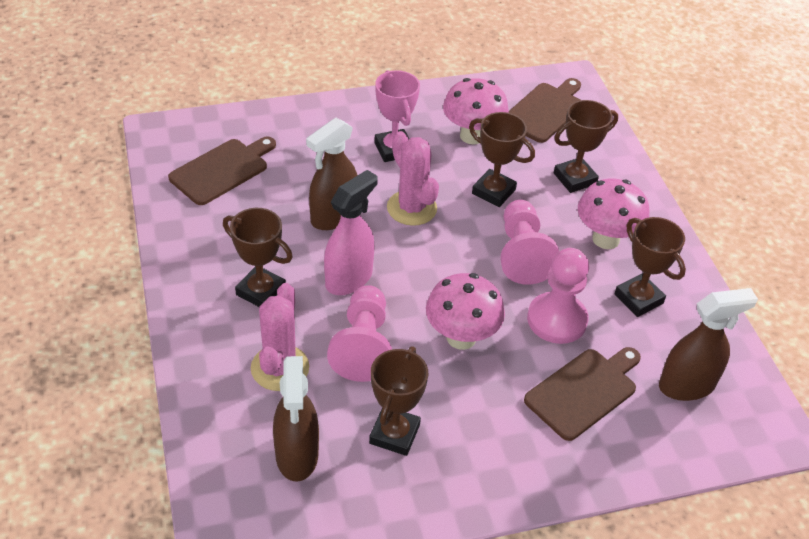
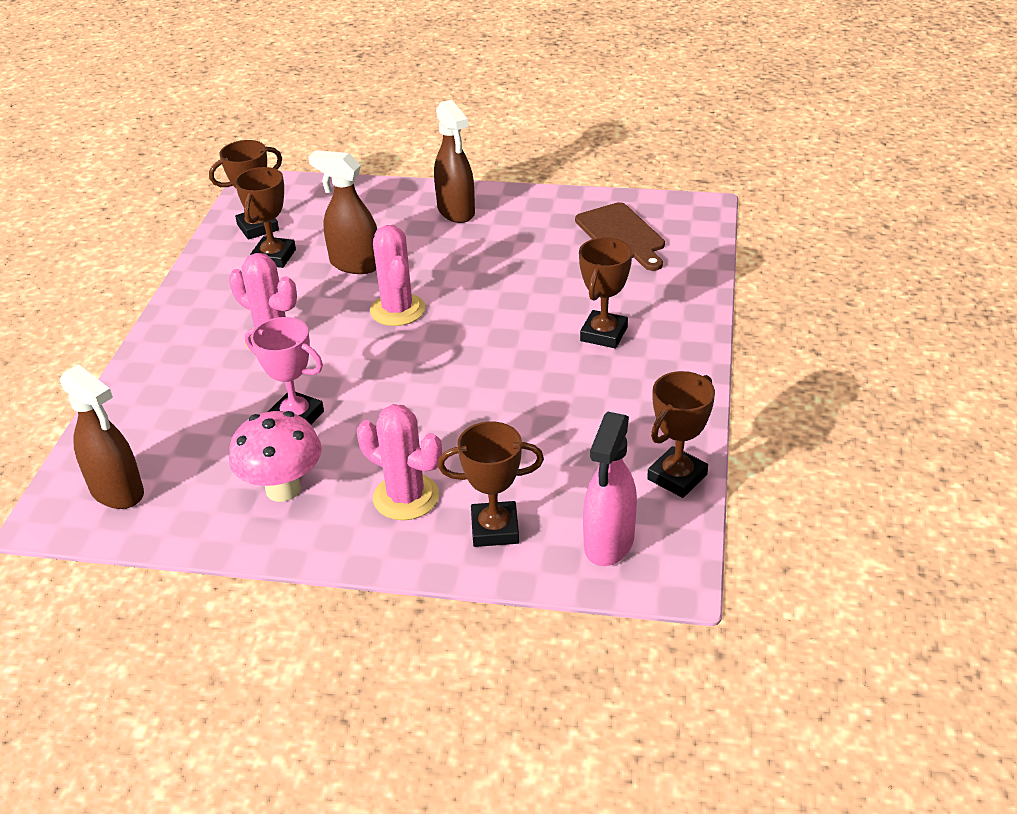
brown cutting board: [168,136,276,205] [509,78,581,143] [524,347,641,441] = 3 -> [575,202,665,271] = 1
pink cactus: [251,283,309,391] [387,131,439,226] = 2 -> [229,253,297,349] [357,404,442,520] [370,225,425,326] = 3
pink mushroom: [426,273,505,350] [443,78,509,145] [578,178,649,249] = 3 -> [229,411,322,502] = 1
pink pawn: [327,285,392,382] [500,200,559,285] [527,248,589,344] = 3 -> none = 0

